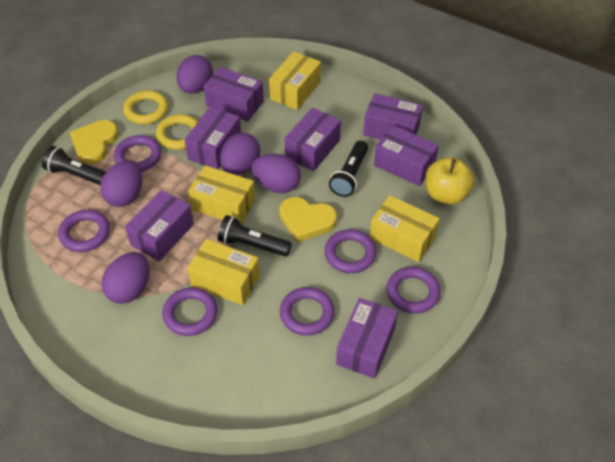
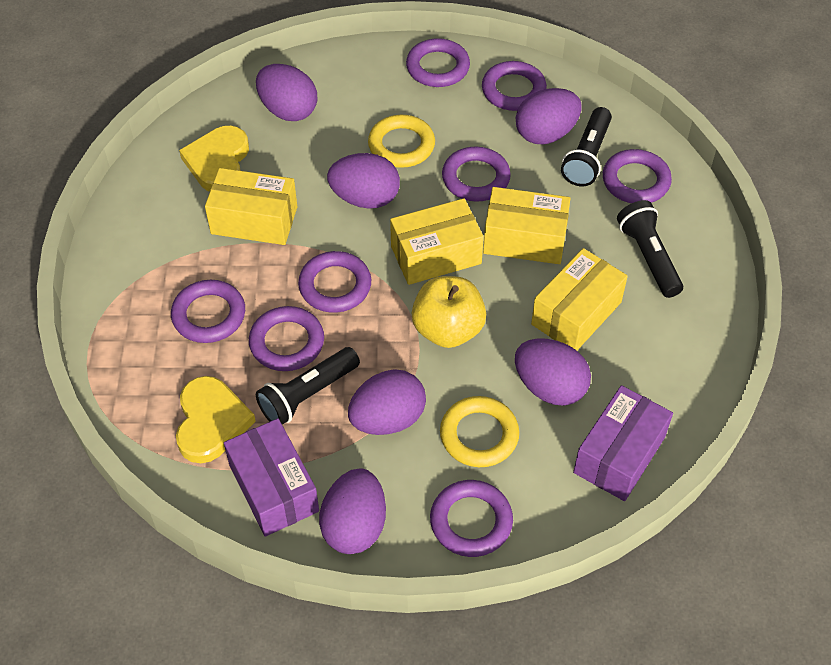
purple box: [125,190,194,261] [185,107,241,169] [204,67,264,122] [284,108,341,171] [336,298,398,379] [363,93,423,140] [374,125,439,186] = 7 -> [224,418,319,537] [573,385,673,501] = 2
purple egg: [100,160,143,207] [101,252,149,304] [176,55,213,94] [220,133,260,175] [251,154,301,193] = 5 -> [256,64,317,121] [319,468,386,554] [327,153,400,209] [348,369,426,435] [515,338,591,406] [516,88,581,145] = 6
purple ring: [58,210,110,252] [114,135,161,171] [162,287,218,336] [280,287,335,336] [325,229,377,273] [387,267,441,314] = 6 -> [171,280,245,343] [249,306,324,371] [298,251,371,313] [406,38,470,87] [430,480,513,557] [442,146,511,202] [482,61,547,111] [603,149,672,203] = 8

